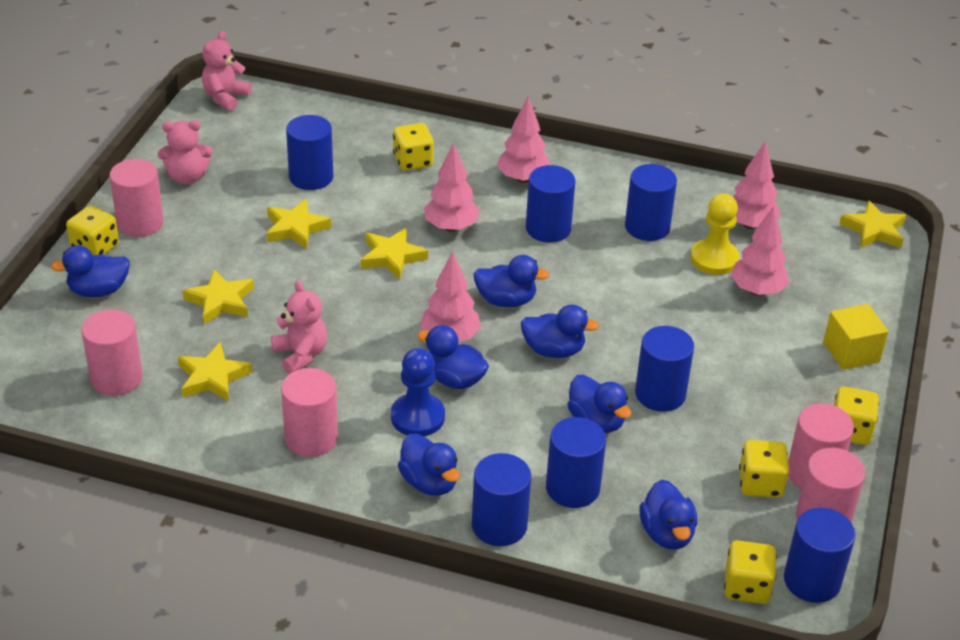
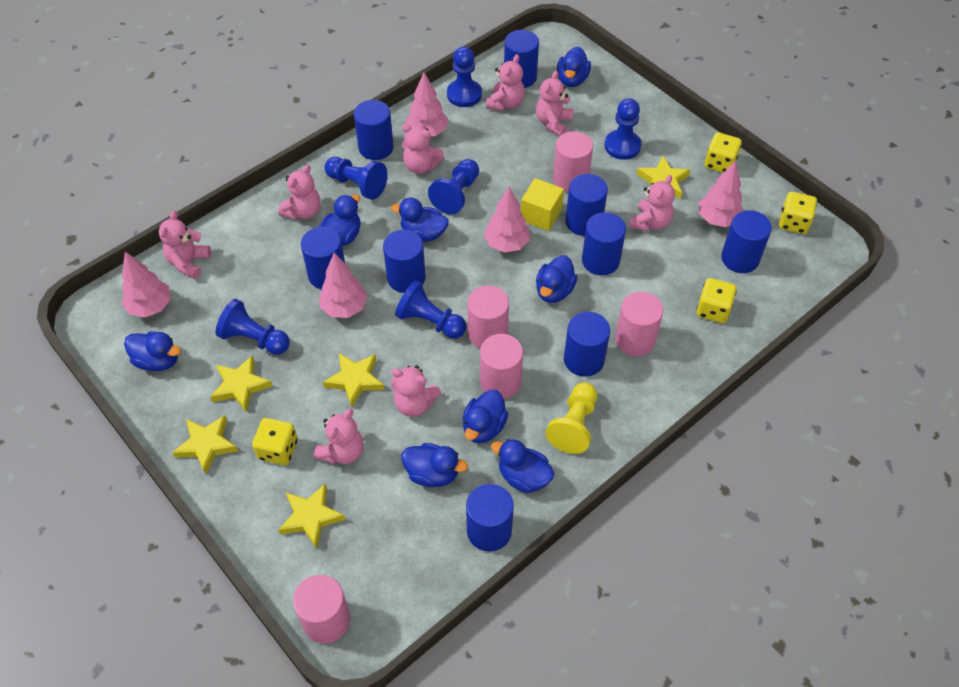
blue cylinder: [286,115,333,190] [472,453,531,546] [526,165,576,243] [546,417,606,508] [625,164,677,241] [635,326,694,412] [784,508,855,603] = 7 -> [301,227,345,290] [354,100,394,160] [383,230,425,293] [466,484,514,552] [504,30,539,88] [564,312,610,377] [566,174,608,236] [582,212,626,275] [721,210,772,273] = 9
blue duck: [51,245,130,297] [398,433,460,496] [417,325,489,389] [473,255,549,307] [521,305,599,358] [567,375,631,433] [639,480,697,550] = 7 -> [124,331,181,371] [319,194,361,246] [391,198,449,242] [401,443,468,487] [463,390,508,443] [491,439,555,493] [536,255,577,303] [557,47,591,87] = 8
blue pawn: [391,348,445,436] = 1 -> [216,299,290,355] [324,157,388,200] [395,280,466,339] [428,159,479,214] [447,47,482,107] [604,98,641,160] = 6
pink teddy bear: [158,120,213,184] [202,31,252,111] [271,280,327,374] = 3 -> [159,211,211,279] [278,164,320,220] [314,408,364,464] [391,365,441,417] [402,124,444,174] [486,54,525,111] [536,71,574,136] [629,175,675,232] = 8
yellow dice: [66,206,119,255] [393,123,434,171] [724,540,777,604] [739,440,789,498] [834,387,879,445] = 5 -> [252,418,298,465] [696,278,737,323] [705,132,742,173] [779,192,817,234] = 4

